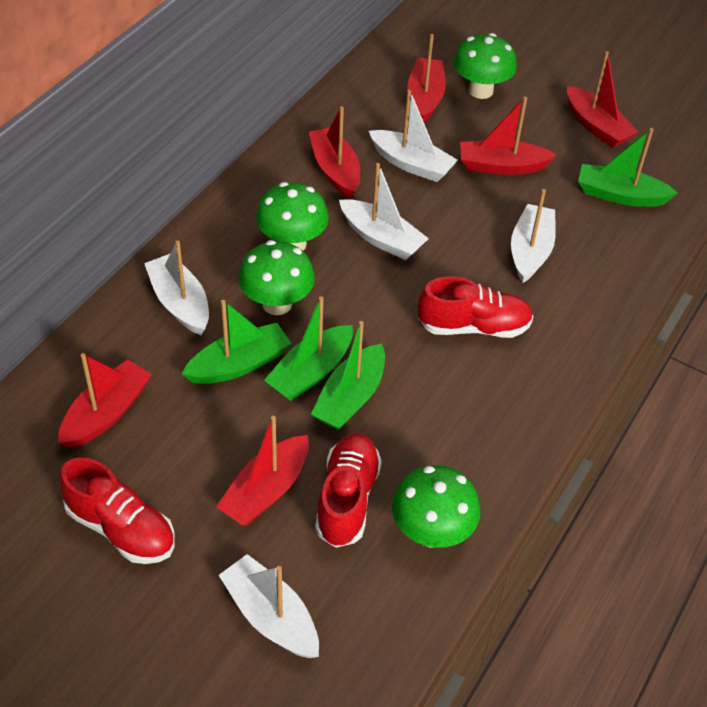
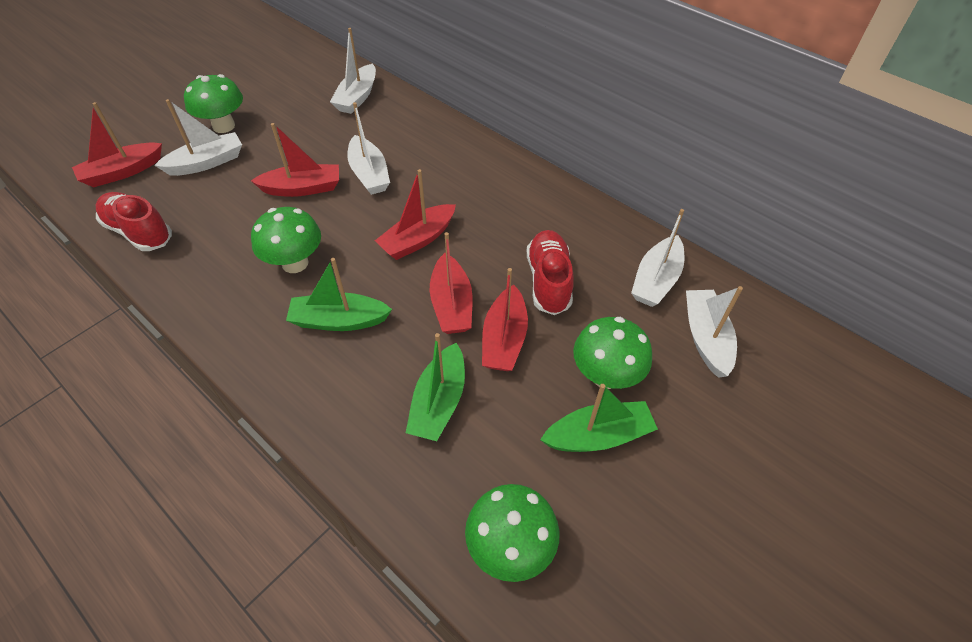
green boat: [182,300,291,384] [264,296,353,401] [311,321,385,430] [578,128,678,207] = 4 -> [286,258,392,331] [406,333,465,441] [540,384,658,452] = 3
red boat: [58,353,152,448] [216,416,309,526] [309,106,360,199] [407,34,446,122] [460,97,557,175] [567,51,638,148] = 6 -> [72,102,162,187] [251,123,339,197] [375,169,456,260] [430,232,472,334] [482,268,528,371] = 5
red shoe: [59,458,175,564] [315,433,382,548] [418,276,534,338] = 3 -> [96,192,172,251] [527,230,574,315] = 2

